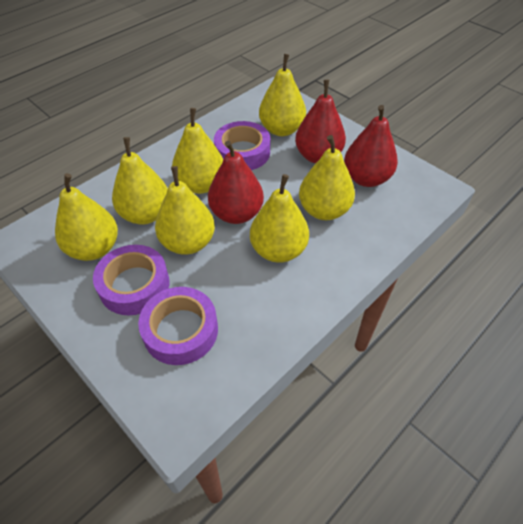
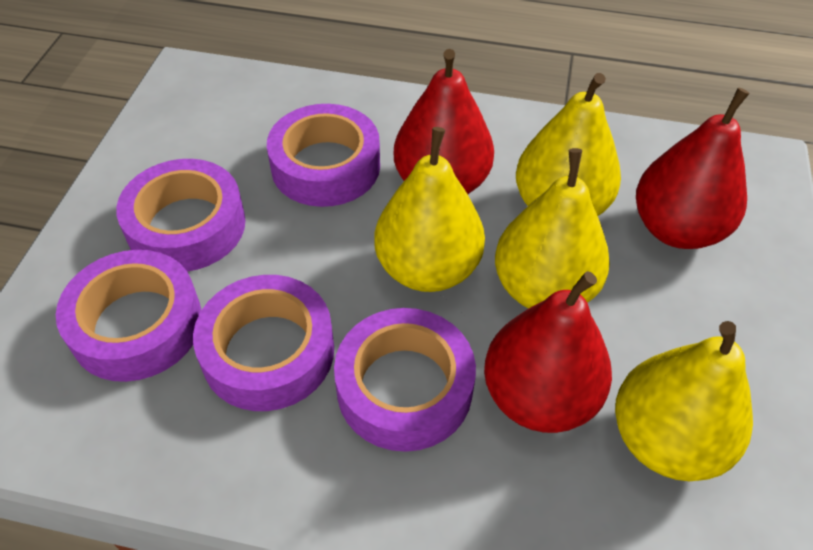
purple tape: [93,245,169,315] [138,287,218,365] [214,121,270,170] = 3 -> [56,250,201,382] [116,159,246,272] [193,275,334,411] [267,104,380,207] [334,308,476,452] = 5
yellow pear: [55,173,118,261] [112,137,168,224] [155,166,215,255] [172,108,223,194] [250,174,309,263] [259,54,306,136] [299,135,355,220] = 7 -> [374,127,485,292] [495,148,610,309] [516,73,621,216] [615,321,753,481] = 4

